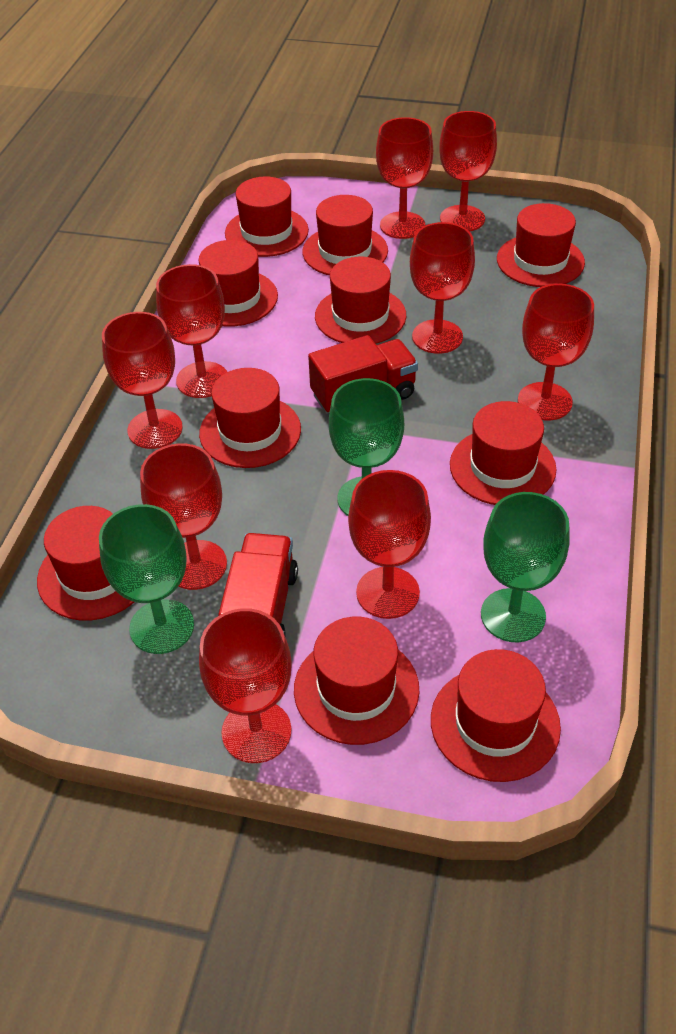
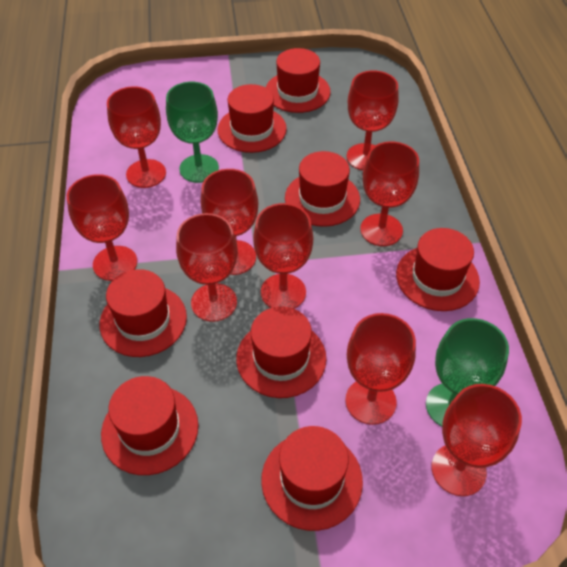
green goblet: [99,504,194,654] [329,378,404,516] [481,492,570,642] = 3 -> [166,82,219,183] [426,318,509,427] = 2
red hat: [37,506,134,621] [198,240,278,327] [199,368,301,468] [225,177,309,257] [294,617,419,745] [302,195,388,275] [315,257,406,344] [431,649,561,782] [450,401,557,505] [497,203,585,287] = 10 -> [100,269,187,357] [101,376,198,475] [218,84,287,153] [236,306,326,398] [261,426,363,531] [266,48,331,113] [285,151,360,227] [396,228,480,311] = 8
red truck: [218,533,298,635] [308,335,418,414] = 2 -> none = 0

